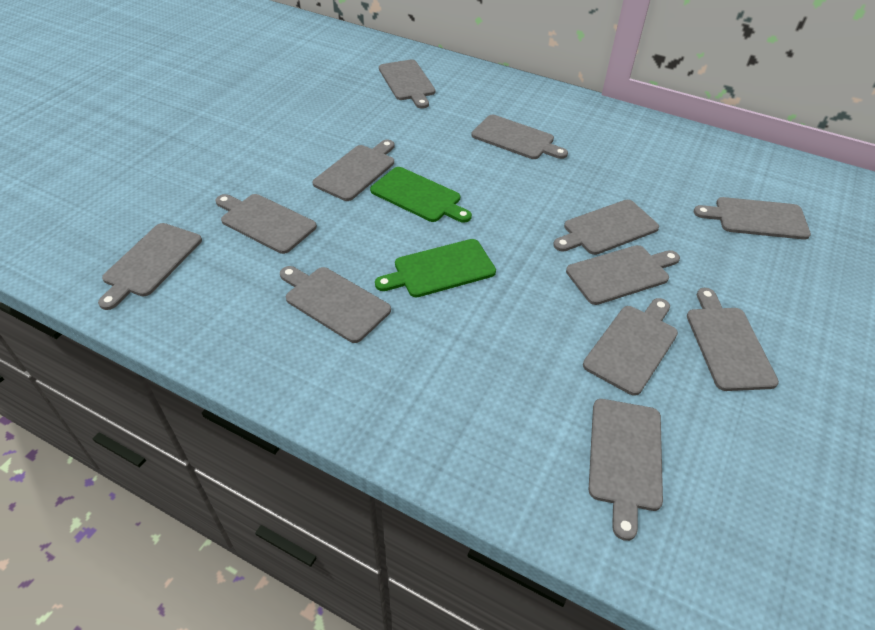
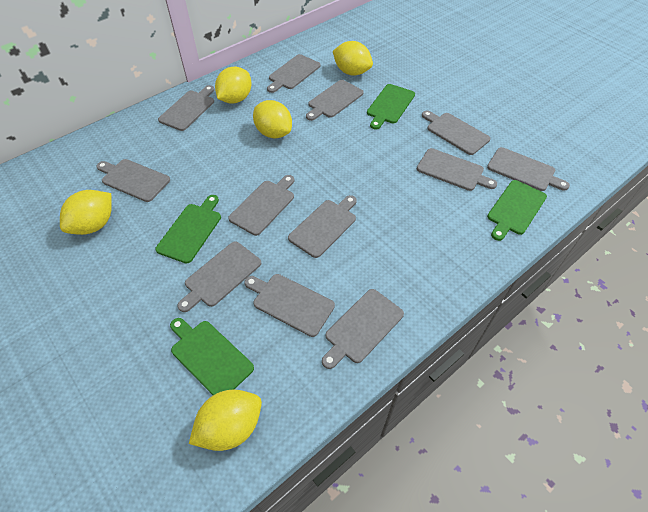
green cutting board: [370,167,472,223] [375,239,496,297] = 2 -> [155,195,221,264] [170,318,254,395] [367,84,415,129] [487,180,547,241] = 4
yellow lemon: none = 0 -> [60,190,112,235] [189,389,262,451] [215,67,251,104] [253,100,292,138] [333,41,373,75] = 5

